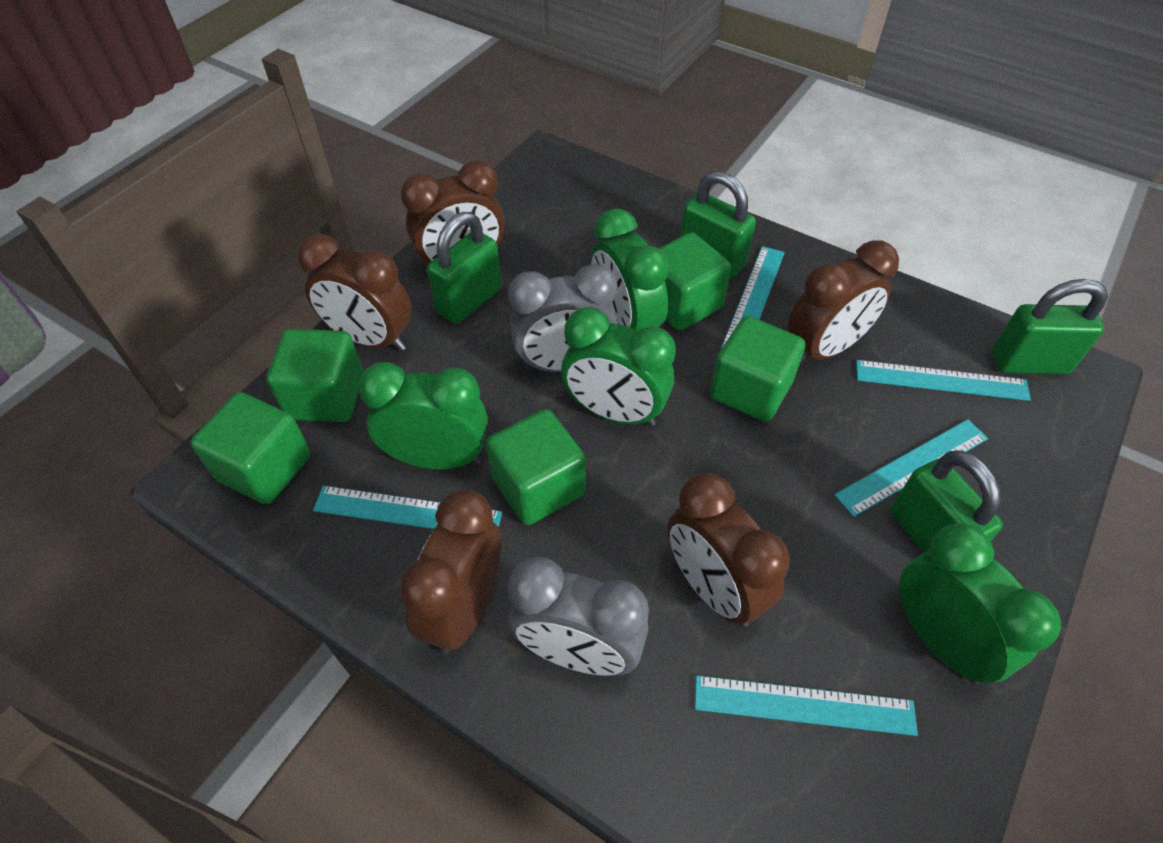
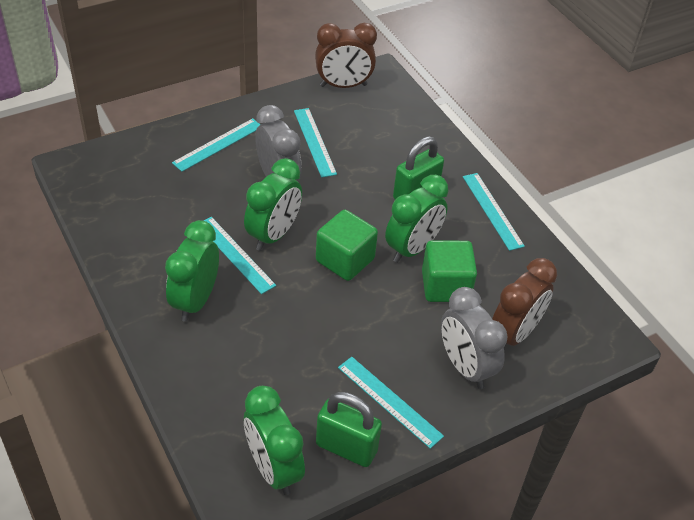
brown clock: [297,234,412,351] [399,490,501,654] [400,160,505,273] [667,473,789,627] [788,240,899,365] = 5 -> [315,23,377,88] [492,258,557,347] = 2
green cube: [190,392,311,504] [267,329,363,422] [486,409,586,525] [658,232,731,331] [710,316,805,422] = 5 -> [316,210,378,281] [422,240,477,302] = 2
green padlock: [427,212,502,324] [680,171,756,278] [891,450,1003,553] [992,279,1108,374] = 4 -> [316,392,382,467] [393,137,444,199] = 2

